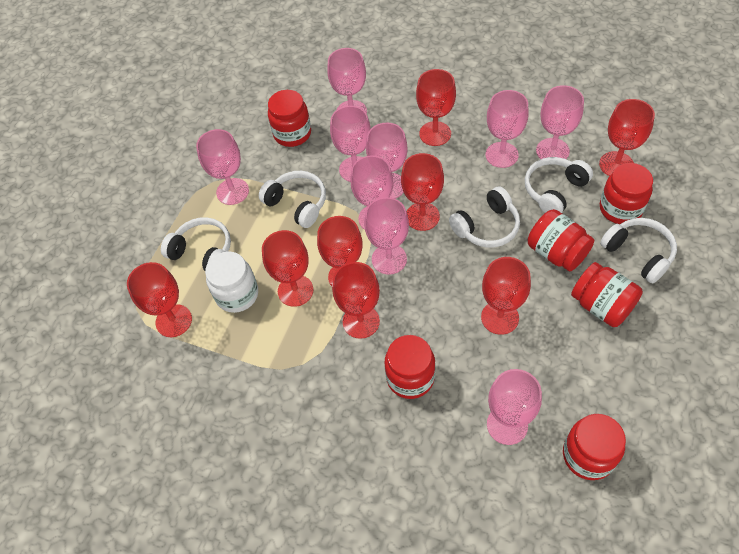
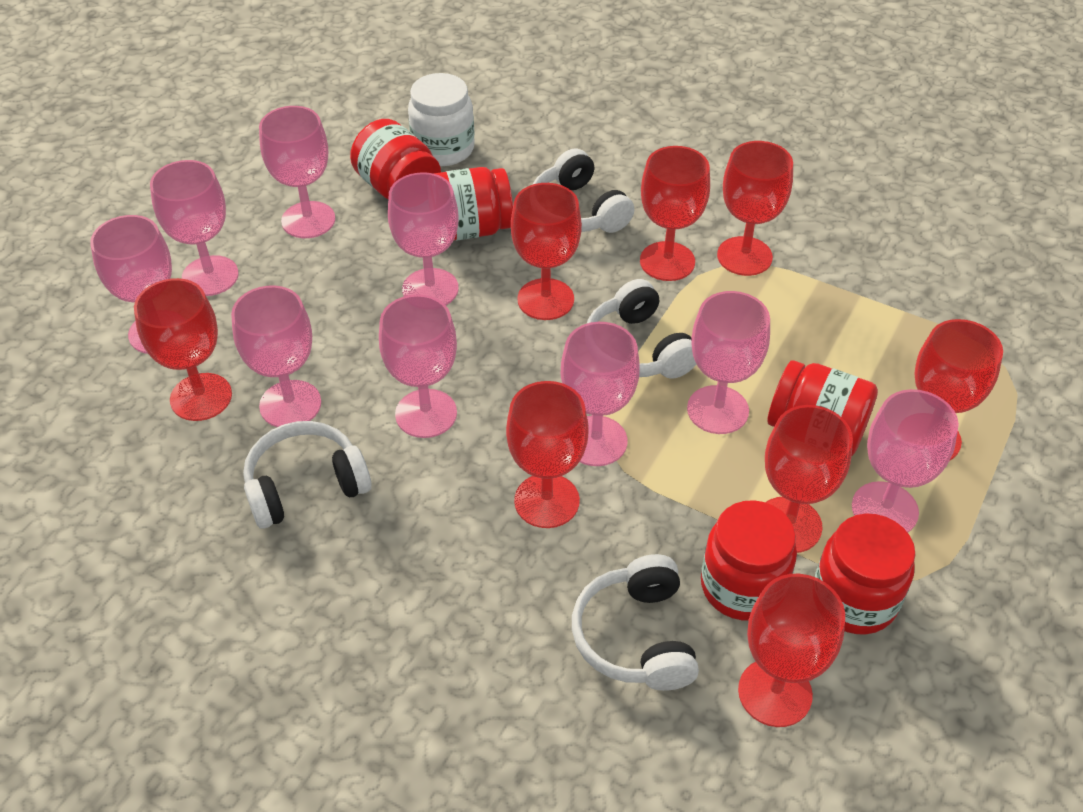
red jar: [268,90,311,147] [385,335,435,399] [528,209,594,271] [563,414,626,480] [571,262,643,327] [600,163,653,224] = 6 -> [350,119,441,199] [434,167,513,241] [701,500,797,621] [767,360,878,456] [815,513,916,634] = 5
white headphones: [161,217,231,271] [259,171,326,228] [449,186,520,248] [525,157,593,213] [600,218,677,283] = 5 -> [243,421,371,529] [532,149,634,233] [572,554,699,691] [587,279,696,379] = 4

